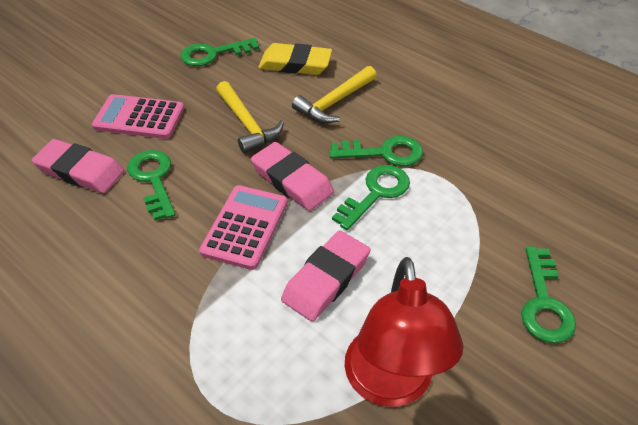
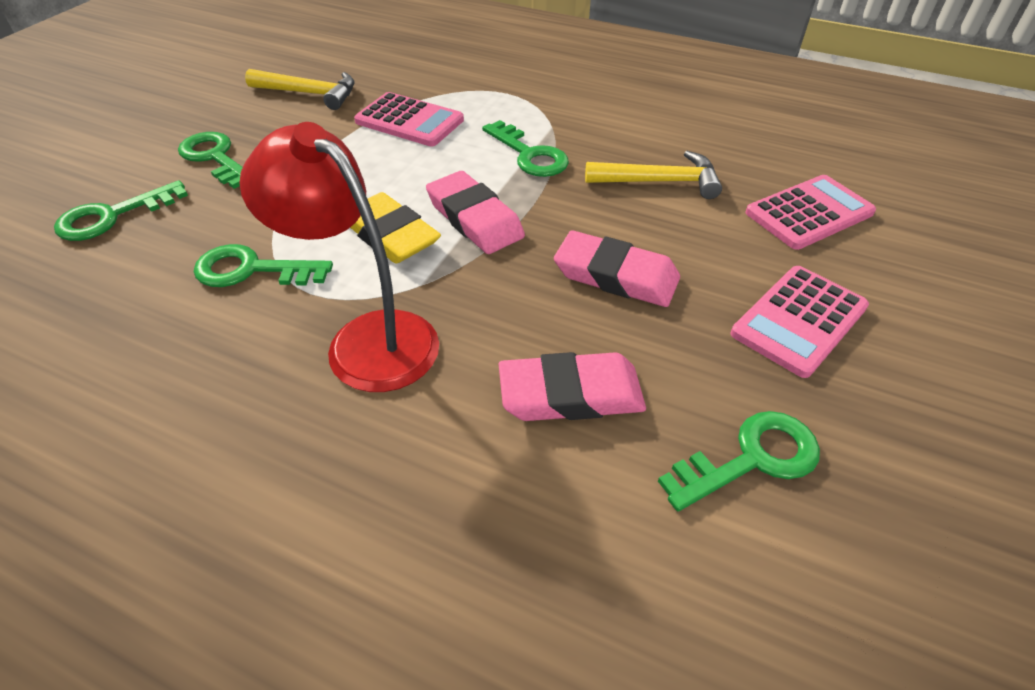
pink calculator: [92,94,184,139] [199,185,288,270] = 2 -> [354,92,464,146] [731,266,869,378] [745,175,876,250] = 3

